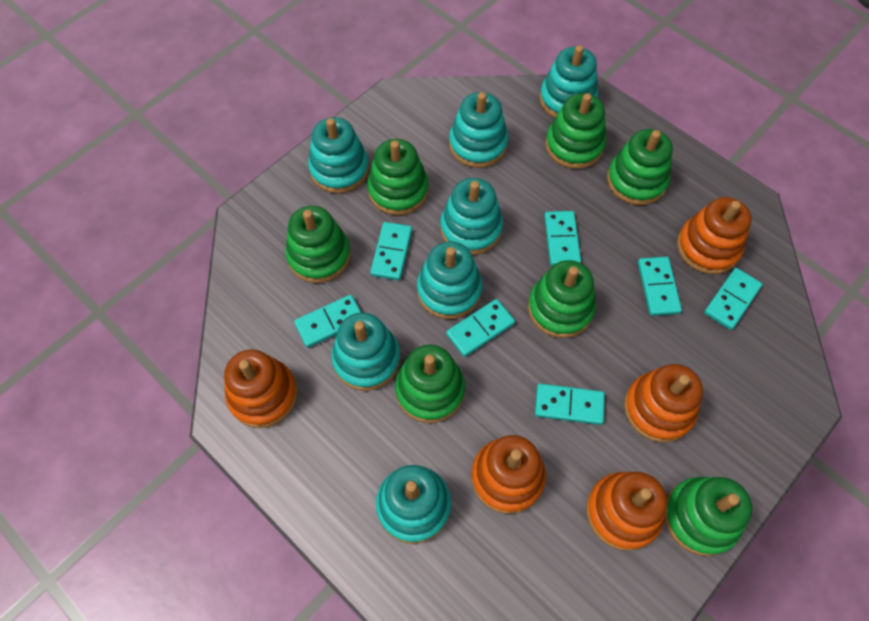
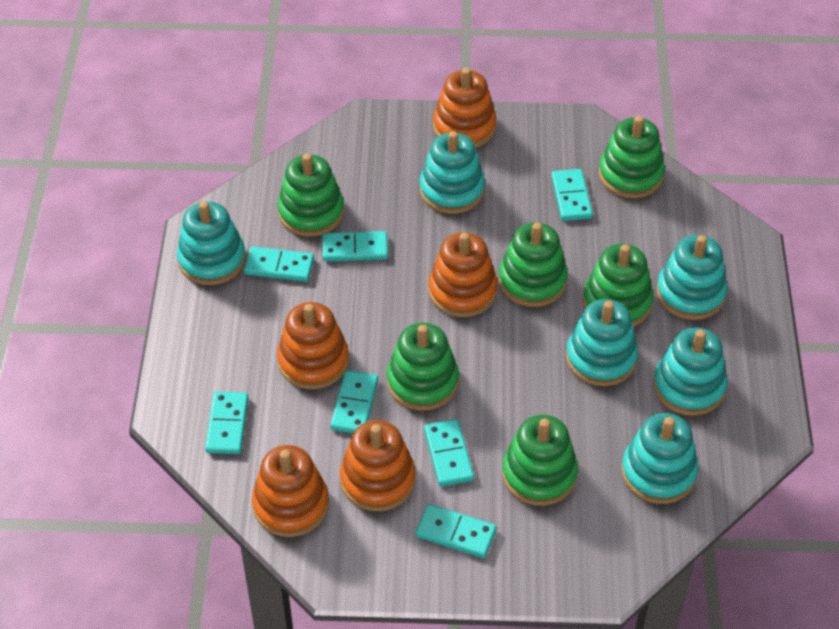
green stacking toy: [285,206,351,283] [367,139,429,215] [395,345,465,423] [528,260,596,338] [545,93,606,169] [607,129,673,205] [664,477,752,556] = 7 -> [277,154,344,237] [387,323,459,411] [499,222,568,307] [502,415,578,506] [583,244,654,327] [599,116,665,198] = 6
turquoise stacking toy: [308,117,369,194] [331,313,401,391] [376,465,451,544] [417,241,482,319] [440,178,503,255] [449,92,508,168] [540,45,598,118] = 7 -> [177,201,246,285] [420,131,485,214] [566,299,638,386] [621,413,698,504] [653,327,727,416] [657,235,727,320] = 6

